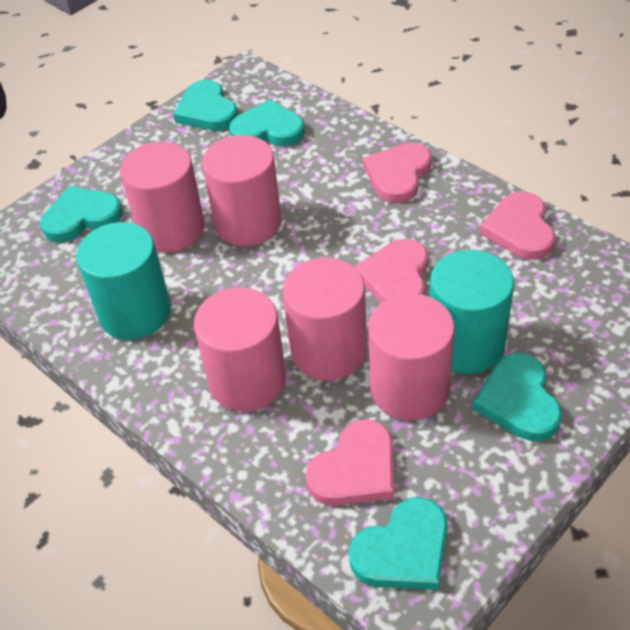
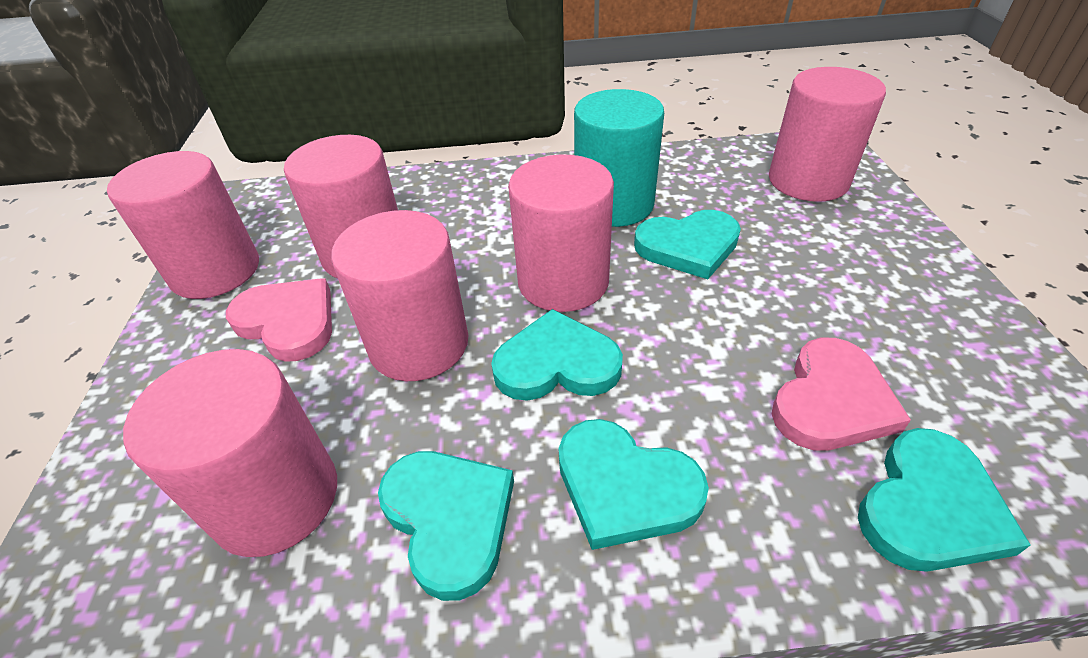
pink cylinder: [120,142,205,253] [194,287,286,412] [202,135,282,246] [283,258,367,381] [368,294,455,421] = 5 -> [107,151,259,299] [123,349,337,557] [284,135,398,278] [331,210,469,381] [508,154,614,312] [769,67,886,202] = 6
pink heart: [306,419,394,506] [355,239,428,303] [363,143,432,203] [480,192,555,260] = 4 -> [226,278,332,362] [772,338,911,450] = 2
turquoise cylinder: [76,222,171,340] [429,250,514,374] = 2 -> [574,89,664,227] = 1

